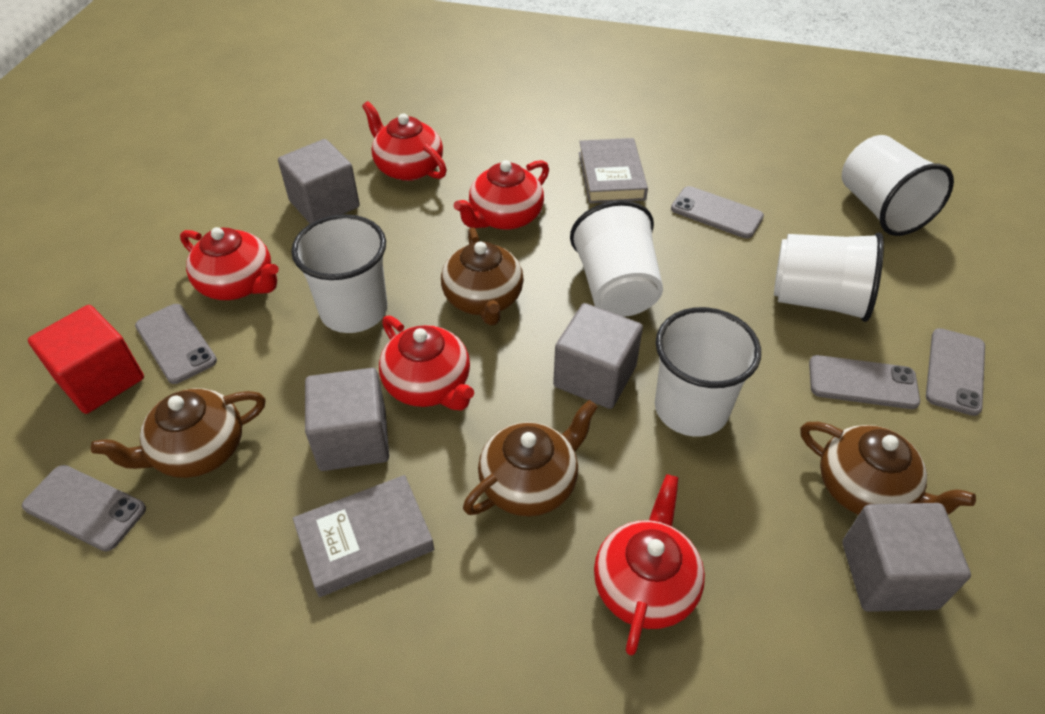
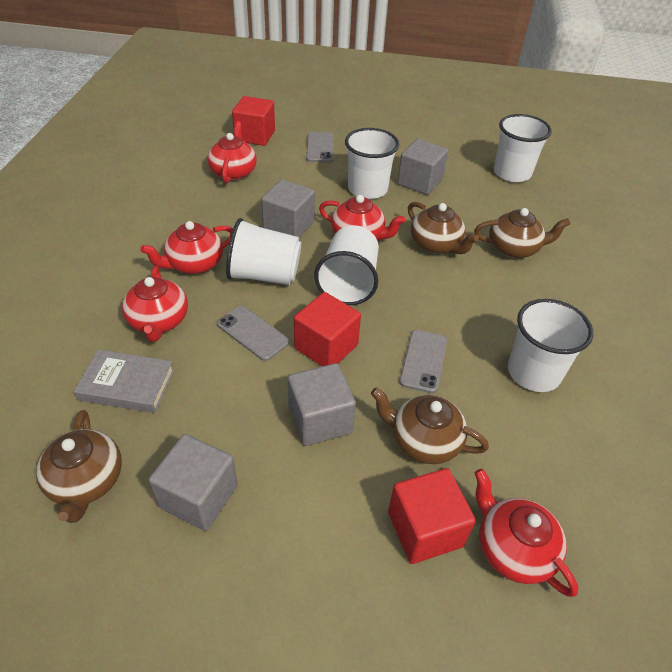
grey book: [293,475,434,597] [579,138,648,203] = 2 -> [74,350,175,413] = 1
grey phone: [22,465,146,551] [135,304,217,384] [671,186,764,239] [809,355,920,409] [926,328,985,416] = 5 -> [217,306,289,361] [306,132,333,163] [399,330,447,393] = 3
red cube: [28,305,144,414] = 1 -> [232,96,275,146] [294,292,361,366] [388,468,476,564] = 3

